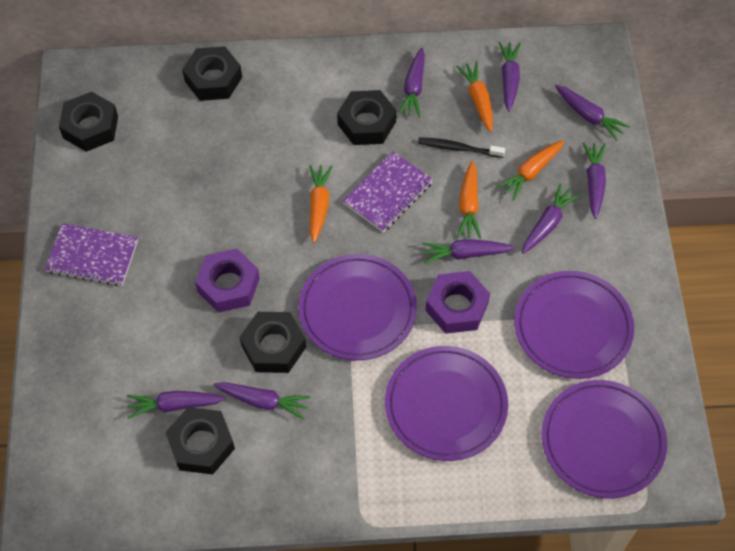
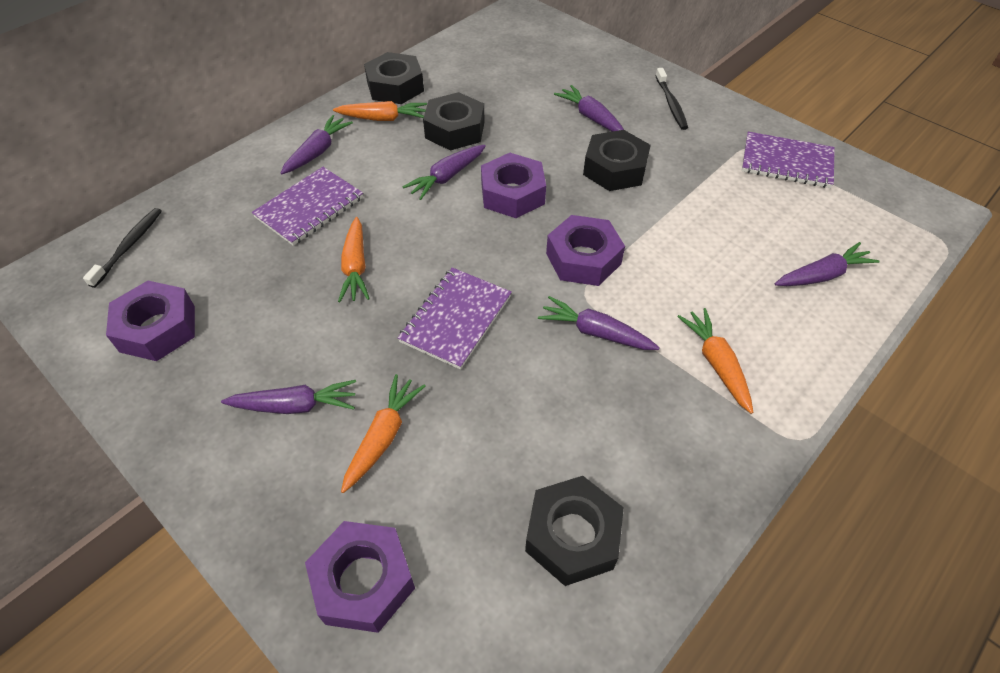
black nut: [59,91,118,152] [165,407,235,474] [182,46,242,101] [240,312,306,373] [337,90,397,145] = 5 -> [364,52,424,104] [423,92,485,151] [525,476,624,586] [583,130,651,191] = 4
black toothbrush: [418,137,505,158] = 1 -> [83,208,162,288] [655,68,688,130] = 2
purple carrot: [127,391,226,419] [213,382,310,420] [398,47,425,117] [422,239,515,264] [499,42,521,112] [522,183,580,254] [555,85,630,141] [583,142,606,219] = 8 -> [221,380,356,414] [281,115,353,174] [402,145,486,200] [538,296,660,350] [554,85,624,132] [775,242,880,286] = 6
purple notebook: [45,223,138,286] [343,151,433,232] = 2 -> [252,167,363,246] [398,268,512,370] [742,132,835,188] = 3
purple nut: [195,248,260,313] [425,271,490,334] = 2 -> [106,281,195,361] [305,521,415,633] [481,153,546,218] [546,215,625,286] = 4
purple plate: [299,254,417,360] [385,346,508,461] [515,271,634,379] [541,380,667,498] = 4 -> none = 0

